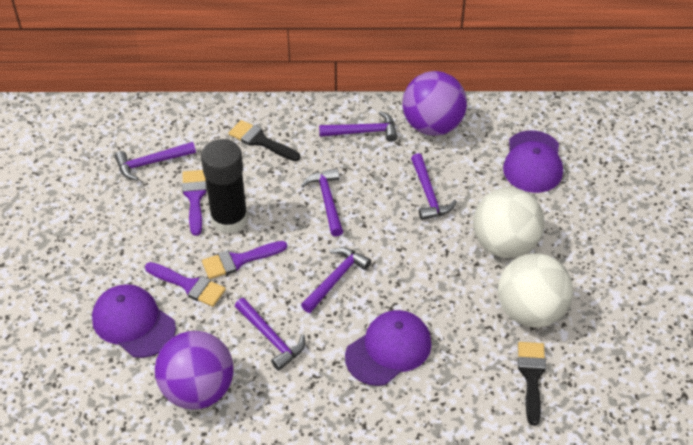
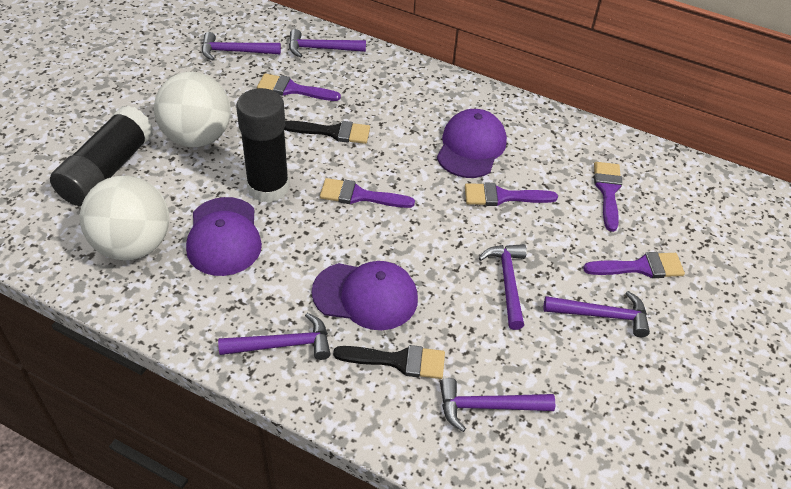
black glue stick: [201,139,248,233] = 1 -> [50,105,154,206] [236,88,289,203] = 2
purple ball: [155,331,234,410] [402,71,467,136] = 2 -> none = 0
purple brush: [145,262,226,307] [182,170,207,236] [202,241,287,279] = 3 -> [257,73,341,101] [320,178,415,208] [465,183,558,206] [583,252,685,278] [594,162,622,232] = 5

